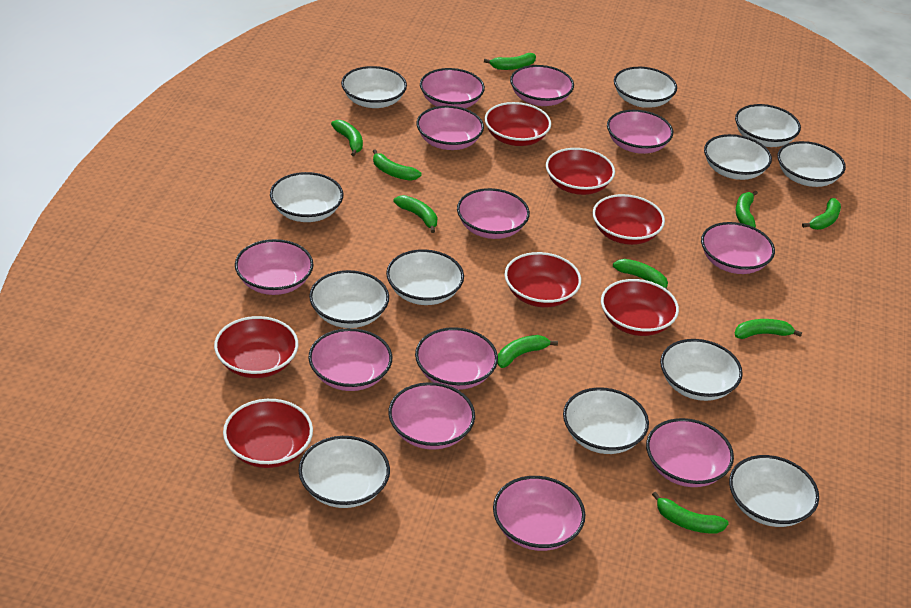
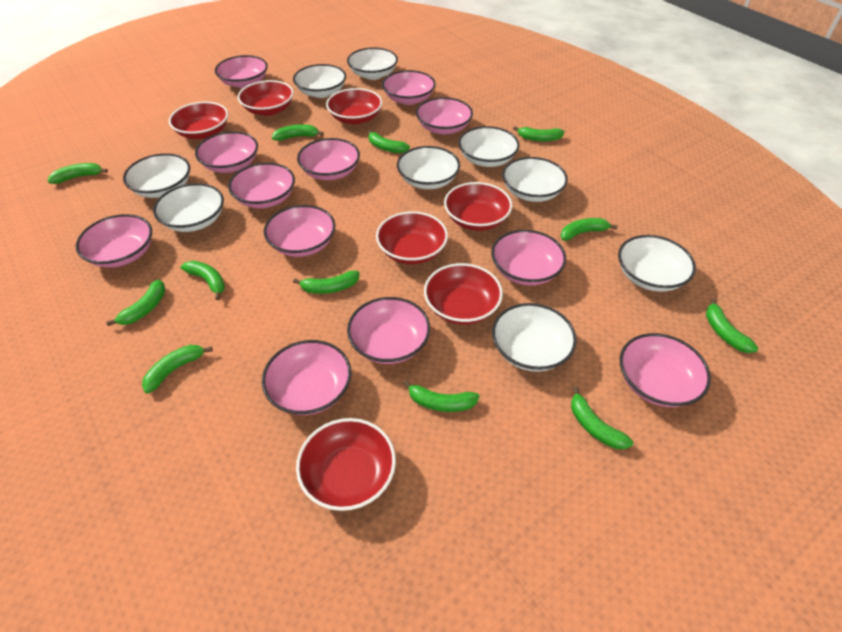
green banana: [331,120,363,156] [373,149,422,181] [393,195,438,233] [484,53,536,70] [497,335,558,368] [613,259,669,291] [652,492,729,533] [735,319,802,339] [736,190,758,228] [802,198,841,230] = 10 -> [48,163,108,184] [106,280,165,326] [142,345,213,393] [181,261,225,300] [272,124,324,141] [293,271,360,294] [368,130,410,153] [403,380,479,412] [513,126,565,141] [561,218,618,241] [571,386,633,449] [706,298,758,353] = 12
white bowl: [270,172,343,222] [298,436,390,508] [309,270,389,328] [341,66,407,108] [386,249,464,305] [563,387,649,454] [614,67,677,108] [660,339,743,401] [704,134,772,180] [729,455,819,527] [735,104,801,147] [778,141,846,187] = 12 -> [123,153,190,198] [153,183,224,232] [293,64,346,98] [347,47,398,80] [397,146,460,189] [458,126,520,167] [492,303,577,372] [502,157,568,202] [618,235,696,292] = 9

